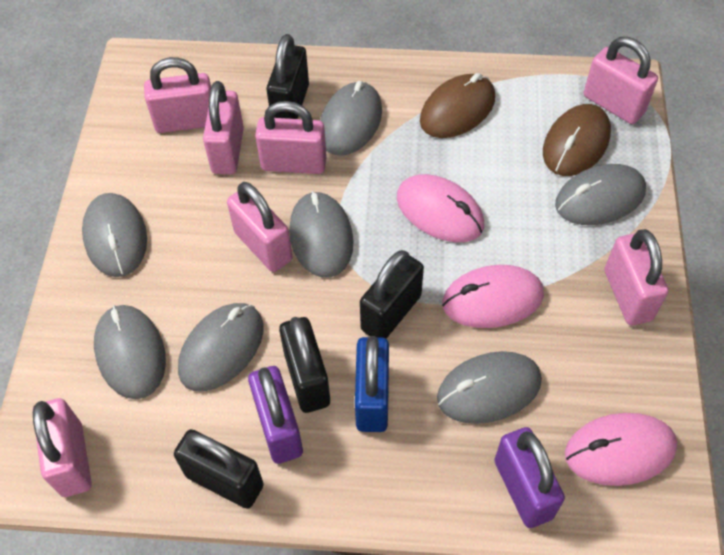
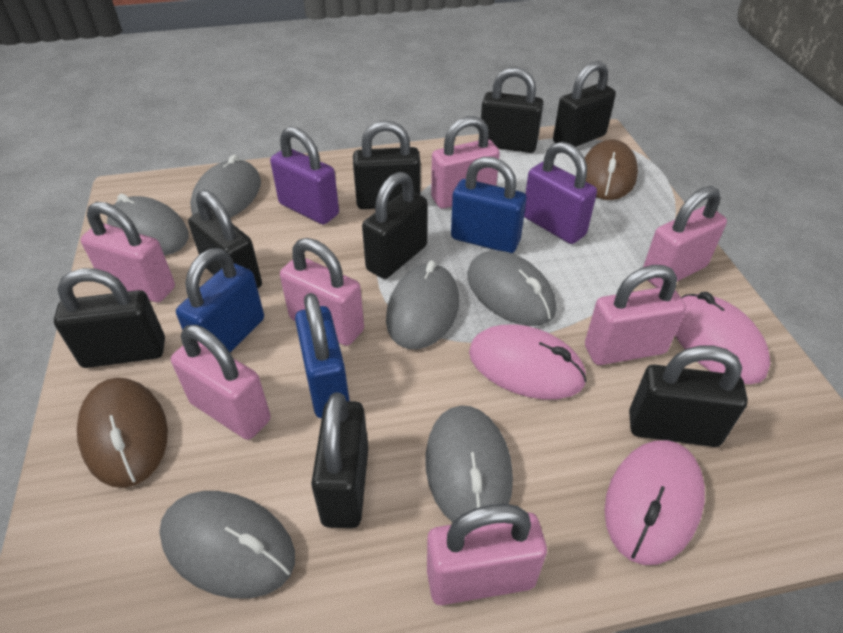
black padlock: [174,429,264,509] [267,34,309,119] [279,317,330,413] [360,250,424,339] = 4 -> [54,268,165,368] [188,190,262,289] [311,393,368,528] [353,120,421,209] [362,172,428,279] [481,67,543,153] [553,61,616,147] [629,346,748,447] = 8
blue padlock: [355,336,389,432] = 1 -> [176,248,264,352] [295,293,350,418] [451,157,527,253] = 3
grey mouse: [82,193,147,277] [94,305,166,399] [178,303,264,392] [289,191,353,278] [320,81,382,156] [437,351,542,424] [555,164,646,225] = 7 -> [107,194,189,255] [159,491,295,599] [190,155,261,218] [386,261,459,349] [425,405,513,522] [467,251,556,326] = 6

